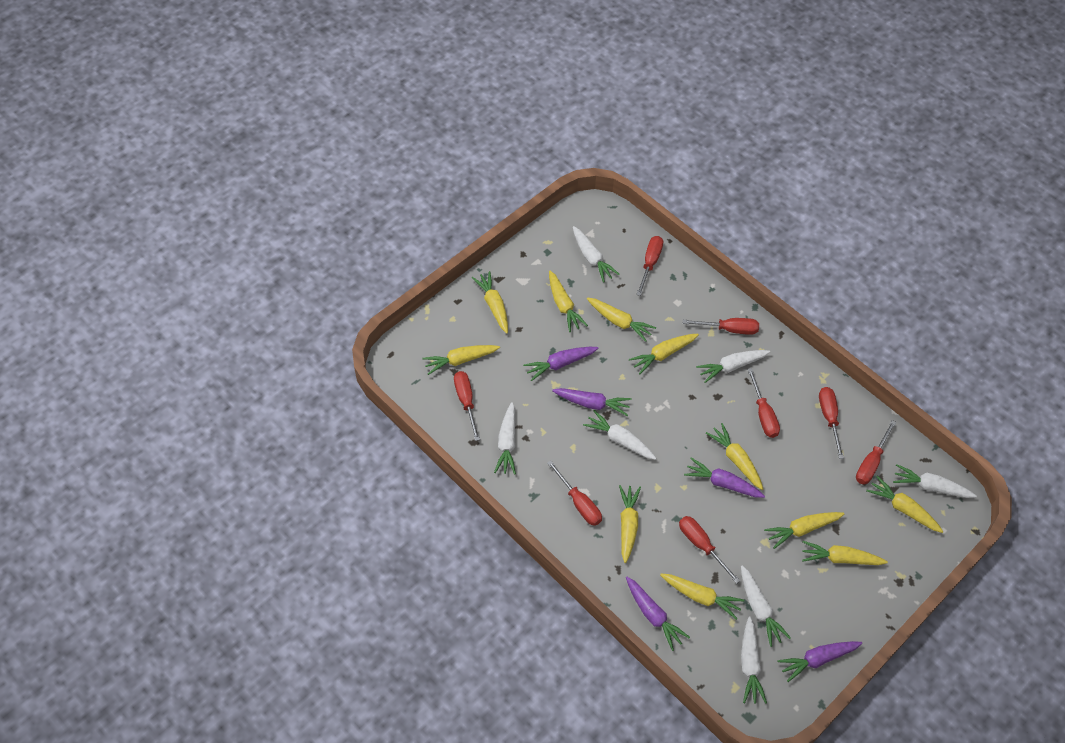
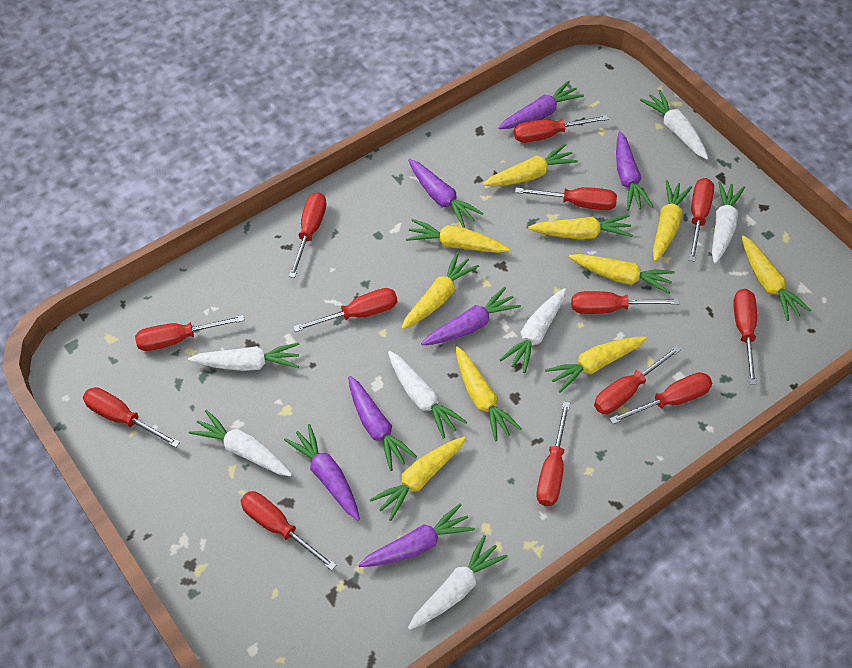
purple carrot: [523,347,599,381] [552,388,632,416] [626,577,690,651] [684,458,765,498] [777,641,862,682] = 5 -> [284,424,360,521] [348,376,417,471] [358,504,475,567] [408,159,484,228] [421,287,521,345] [498,80,584,129] [616,131,653,211] = 7
red screwdriver: [454,371,480,441] [547,460,602,526] [636,236,663,296] [679,516,740,584] [683,318,759,335] [747,368,780,438] [819,387,844,459] [856,420,896,485] = 8 -> [83,387,180,448] [135,315,245,351] [240,491,336,571] [289,192,326,278] [293,288,397,332] [514,115,609,143] [515,187,617,210] [537,401,570,506] [572,291,680,314] [594,346,681,414] [610,372,712,424] [689,178,714,262] [733,289,757,385] = 13
yellow carrot: [422,345,500,375] [472,271,508,334] [549,271,588,332] [587,298,656,342] [619,485,641,563] [629,334,699,374] [660,574,744,620] [706,423,763,490] [764,512,844,549] [802,541,888,565] [866,476,944,533] = 11 -> [370,436,466,521] [401,252,479,329] [406,219,510,253] [456,347,522,442] [482,143,578,186] [528,215,633,239] [545,337,647,393] [569,254,675,294] [653,180,692,262] [742,235,811,321] = 10

